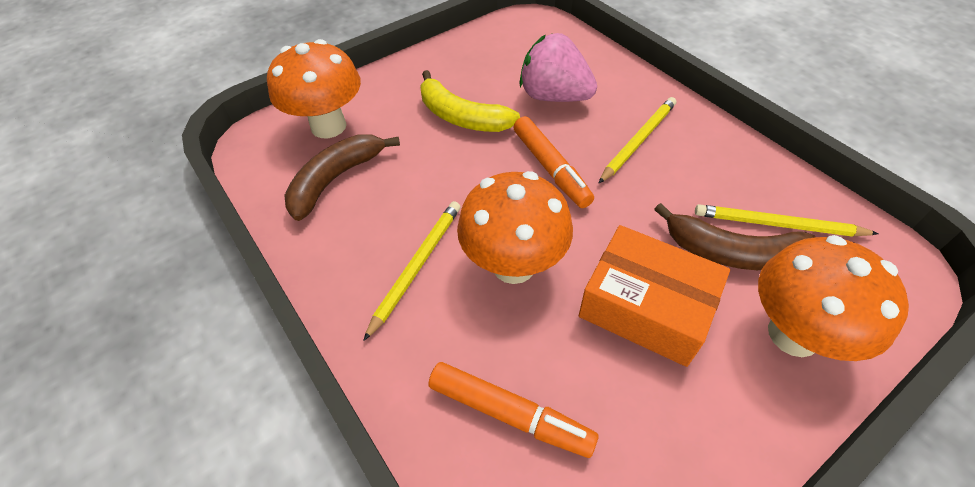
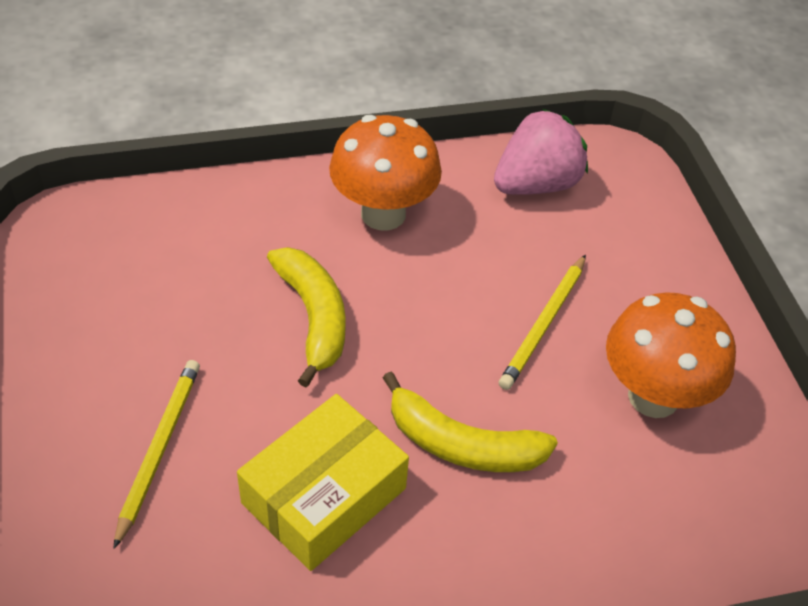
brown banana: [284,134,400,221] [654,203,815,270] = 2 -> none = 0
orange box: [579,225,730,367] = 1 -> none = 0
orange marker: [428,362,599,458] [513,116,594,208] = 2 -> none = 0
orange mushroom: [267,39,361,138] [457,171,573,284] [758,235,909,361] = 3 -> [329,115,442,230] [606,292,736,418] = 2
yellow banana: [420,70,520,132] = 1 -> [267,247,346,387] [383,372,558,472] = 2
yellow box: none = 0 -> [237,394,409,571] = 1
yellow pencil: [363,201,461,341] [598,97,676,184] [695,204,878,237] = 3 -> [114,360,200,549] [499,254,586,390] = 2

